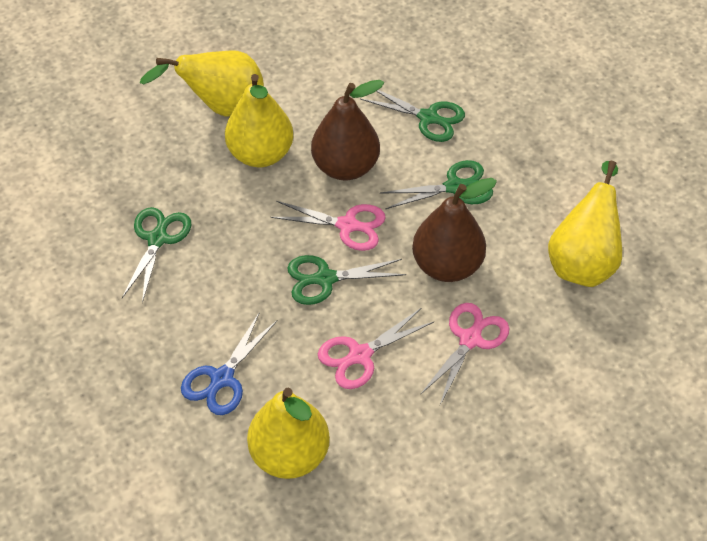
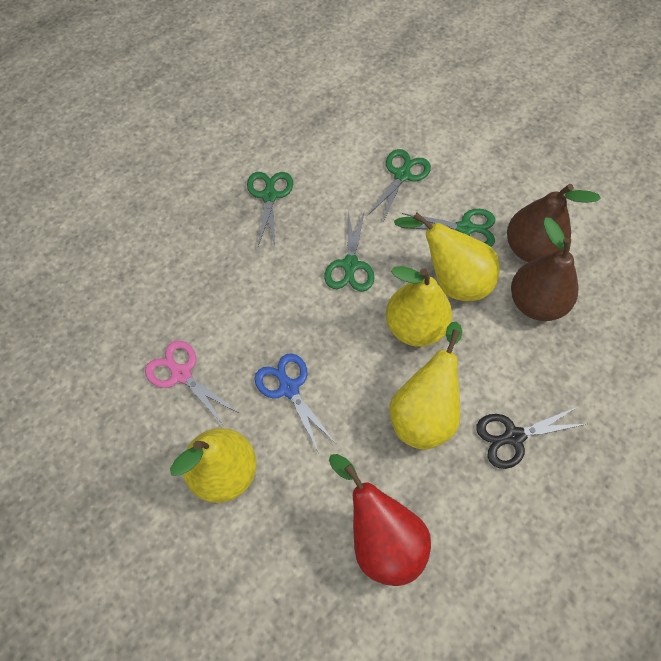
black scissors: none = 0 -> [476,406,586,469] = 1
pink scissors: [270,201,386,251] [318,308,434,389] [420,303,509,405] = 3 -> [145,341,237,424] = 1
red pear: none = 0 -> [329,454,431,586] = 1

